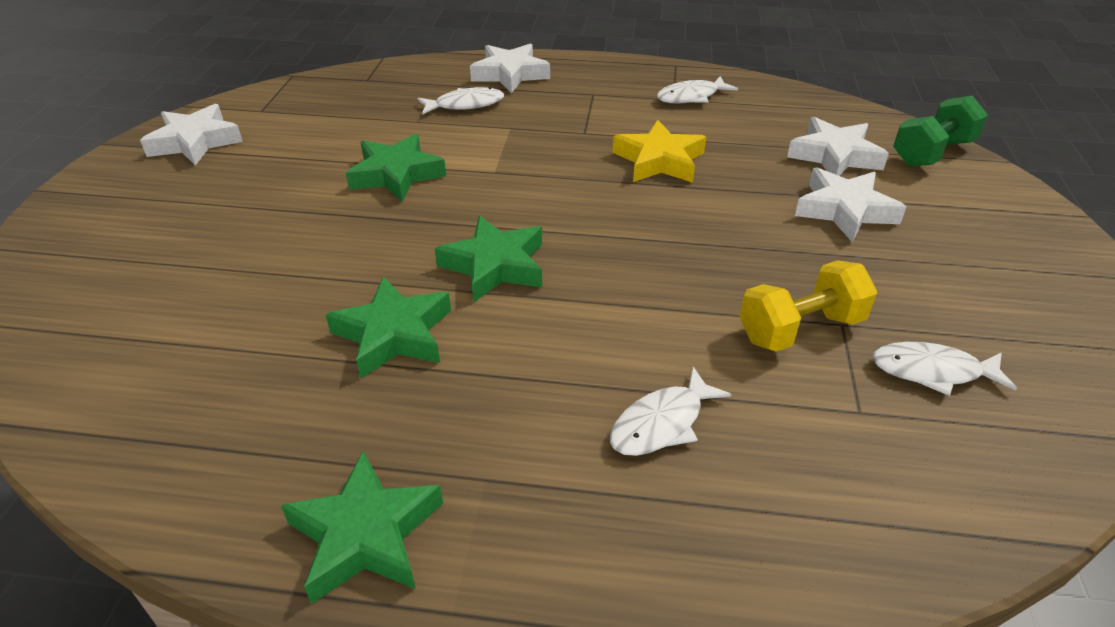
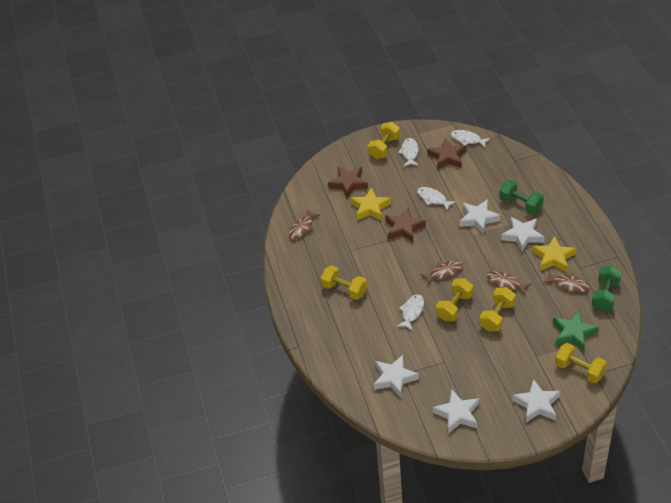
brown fish: none = 0 -> [288,210,320,239] [420,261,463,285] [487,271,531,296] [543,271,590,292] = 4
brown star: none = 0 -> [328,167,368,198] [385,208,426,242] [427,138,466,170] = 3
green dumbbell: [893,95,988,167] = 1 -> [499,180,544,214] [592,265,622,311] = 2
green star: [281,451,443,604] [326,277,451,378] [346,134,446,202] [435,216,542,302] = 4 -> [553,311,599,351] = 1
white star: [140,104,243,166] [470,44,550,93] [787,117,889,176] [795,168,906,242] = 4 -> [374,355,419,397] [433,390,479,434] [460,199,501,234] [501,217,544,252] [512,379,560,422] = 5
yellow dumbbell: [740,260,877,352] = 1 -> [321,265,367,300] [368,122,400,159] [436,278,473,321] [480,287,516,331] [555,343,607,383] = 5
yellow star: [612,120,706,183] = 1 -> [350,188,391,221] [532,236,576,272] = 2

